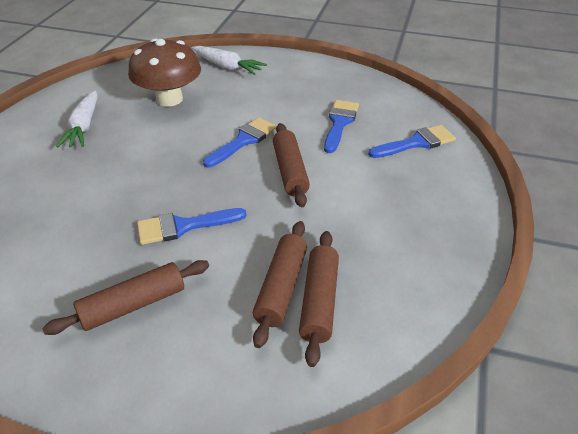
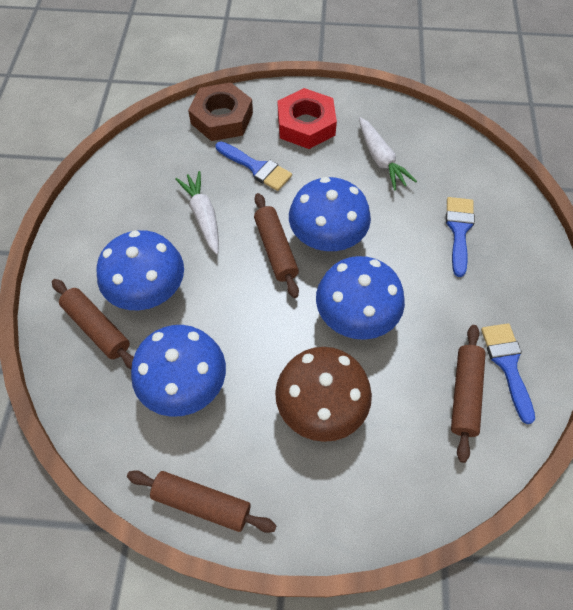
blue brush: [137,208,247,245] [203,117,277,167] [324,100,359,153] [369,125,456,158] = 4 -> [216,141,292,191] [446,197,475,277] [481,323,535,424] = 3
blue mushroom: none = 0 -> [96,230,184,310] [131,325,226,417] [289,177,371,251] [316,256,405,340] = 4
brown nut: none = 0 -> [188,83,253,141] = 1
red nut: none = 0 -> [278,88,337,149] = 1

